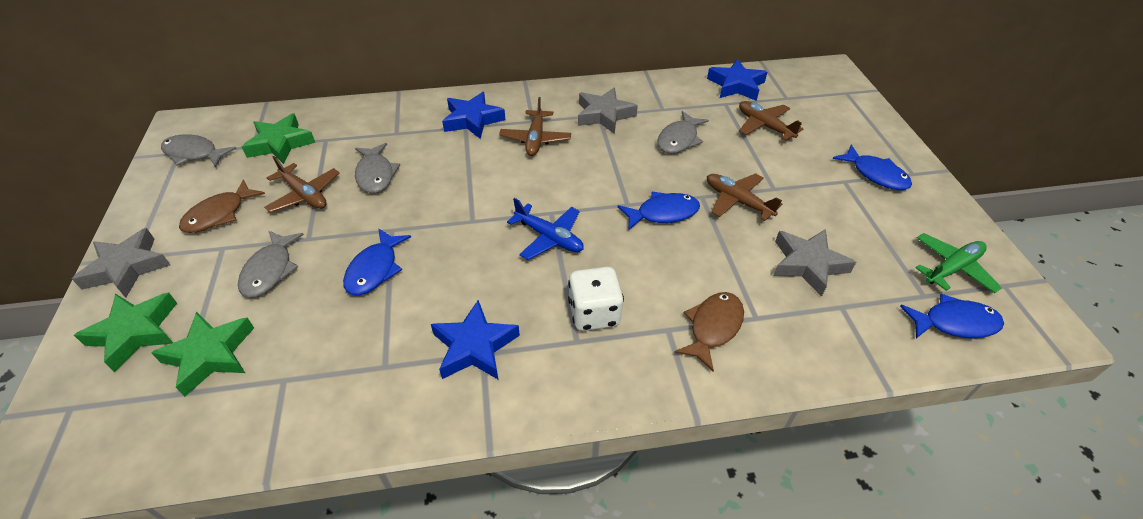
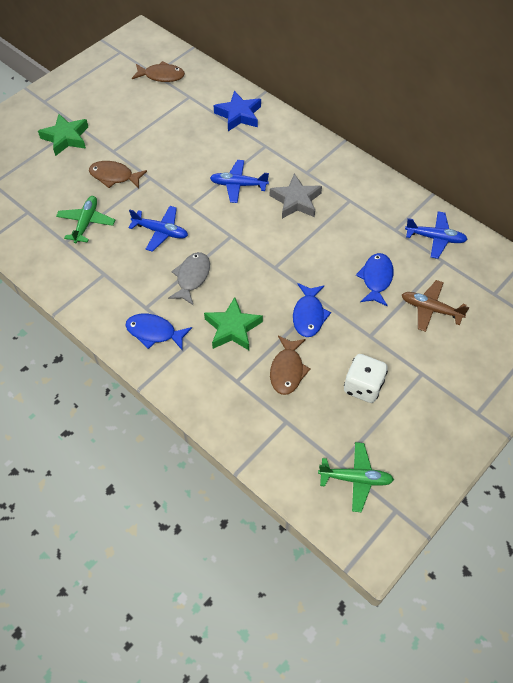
blue fish: [343,228,411,295] [618,192,700,230] [833,144,912,190] [900,294,1004,339] = 4 -> [125,314,192,351] [293,283,331,337] [356,253,394,306] = 3
blue plane: [507,198,584,260] = 1 -> [128,206,188,252] [210,160,269,203] [405,211,468,259] = 3
blue star: [431,300,520,379] [442,92,505,139] [707,59,767,101] = 3 -> [214,91,261,131] = 1
brown fish: [179,179,265,233] [674,292,744,371] = 2 -> [89,161,147,188] [132,61,185,82] [270,335,311,395] = 3
brown plane: [264,156,339,213] [499,97,571,156] [707,173,782,221] [739,101,803,141] = 4 -> [402,280,469,332] = 1
green plane: [915,233,1002,293] = 1 -> [56,196,115,244] [318,442,394,512] = 2
green star: [74,293,177,372] [151,312,254,397] [242,113,315,164] = 3 -> [38,114,88,156] [204,297,263,350] = 2
grey fish: [161,134,237,167] [238,231,304,298] [355,143,400,193] [657,111,709,154] = 4 -> [168,252,210,306] = 1
grey star: [72,228,170,298] [578,88,638,134] [773,229,856,297] = 3 -> [270,174,322,219] = 1

